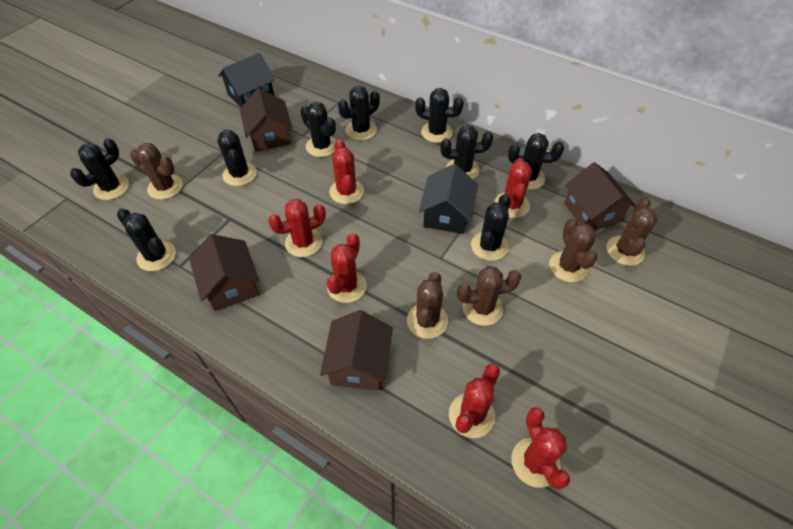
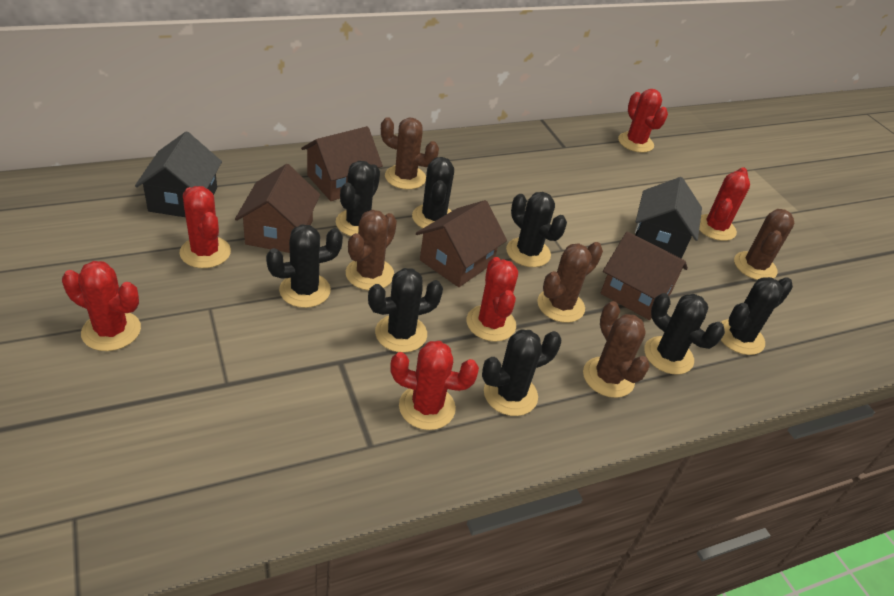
black cactus: [70,138,129,200] [117,208,176,271] [217,129,257,186] [300,102,337,157] [338,86,380,140] [415,88,464,143] [440,125,493,179] [471,194,511,261] [508,133,564,190] = 9 -> [266,224,343,308] [336,161,380,236] [368,268,443,353] [412,157,454,228] [482,329,562,416] [506,192,567,267] [644,293,725,375] [721,277,793,355] = 8

